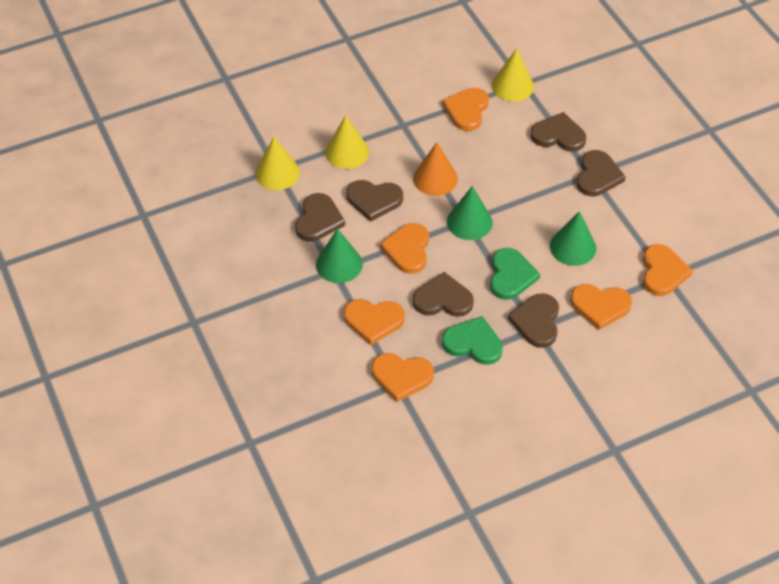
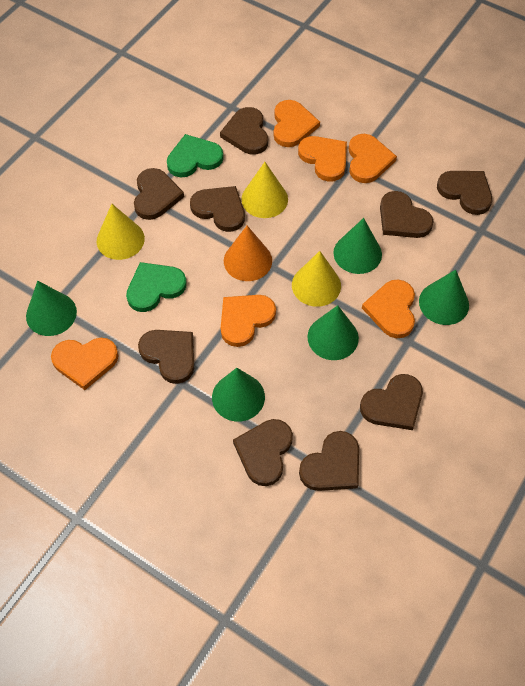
brown heart: [295,193,345,242] [346,180,403,222] [413,272,474,317] [508,293,559,348] [531,112,586,151] [577,150,626,196] = 6 -> [134,168,184,220] [138,330,194,384] [190,186,245,232] [220,107,268,155] [233,419,293,486] [299,431,359,491] [360,374,423,430] [380,191,434,238] [437,171,492,215] = 9
green cone: [316,228,363,283] [447,186,492,240] [550,211,596,266] = 3 -> [26,281,77,336] [212,368,265,422] [307,305,359,360] [333,218,382,274] [419,270,469,325] = 5

